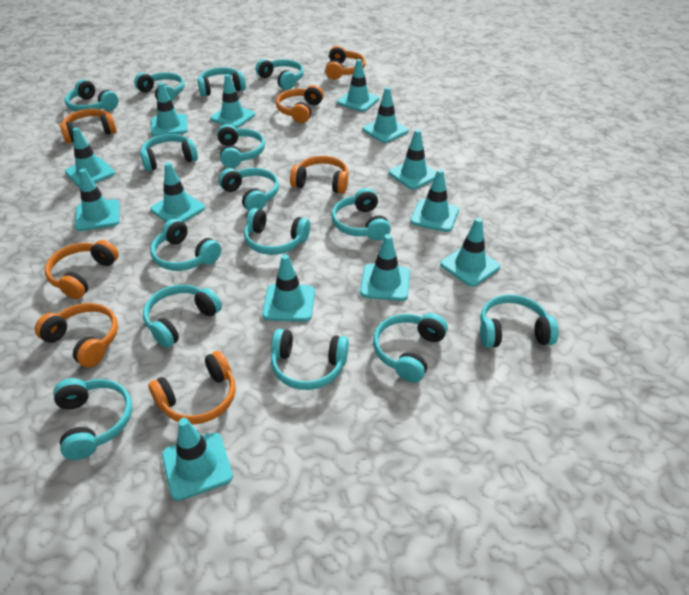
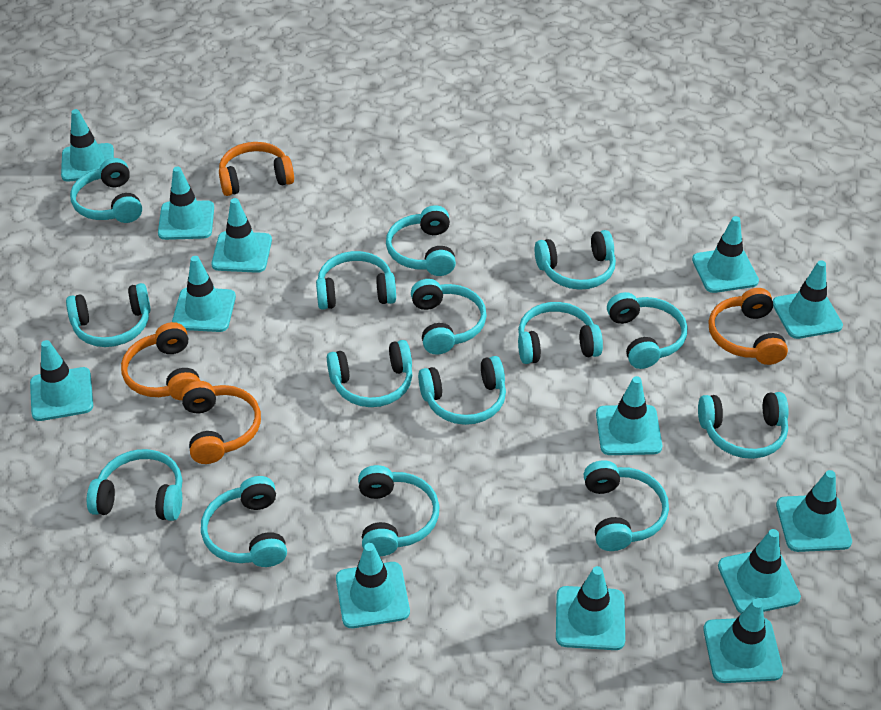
orange headphones: [35,303,118,367] [45,240,119,299] [60,109,117,143] [148,351,236,424] [276,85,324,123] [290,156,349,194] [325,46,366,80] = 7 -> [121,322,200,400] [181,381,261,464] [219,142,294,196] [709,288,788,365] = 4

